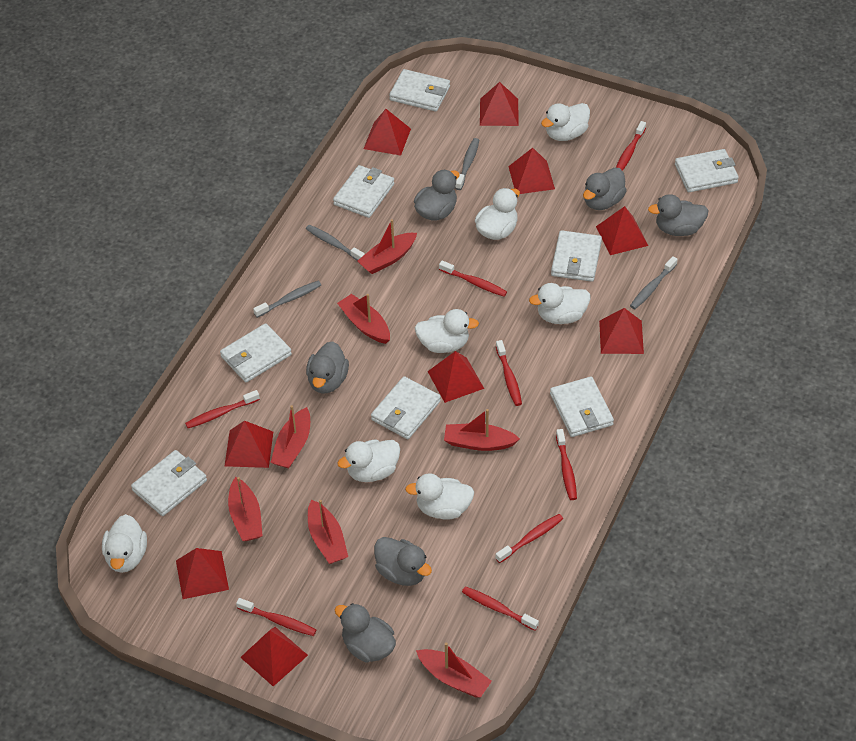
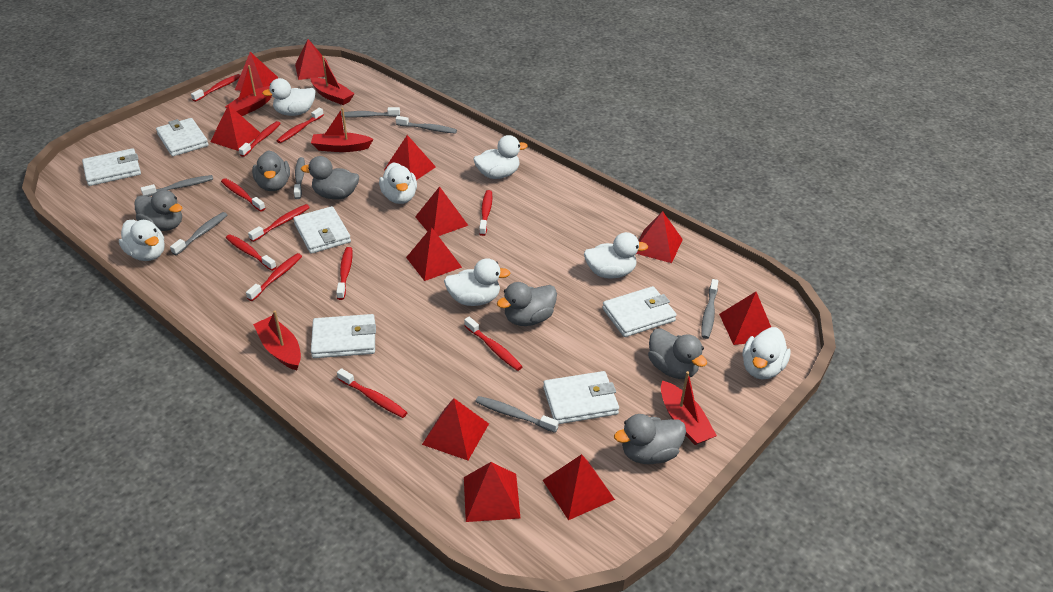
grey toothbrush: [253,281,321,318] [306,225,365,261] [455,138,479,190] [630,256,678,309] = 4 -> [141,175,213,196] [170,212,227,255] [294,157,305,199] [341,107,400,118] [396,116,457,134] [475,396,559,433] [701,279,718,339] = 7
red boat: [228,477,263,541] [270,405,310,468] [308,500,348,564] [337,294,390,344] [358,219,417,274] [416,642,492,698] [444,409,520,451] = 7 -> [225,65,272,116] [253,311,301,370] [311,56,355,105] [311,108,373,152] [661,371,717,445] = 5
red pyramid: [176,548,229,599] [225,421,273,468] [240,627,308,686] [364,109,411,156] [427,351,484,403] [480,82,518,126] [508,148,555,194] [596,206,648,255] [599,308,644,354] = 9 -> [210,104,260,151] [235,52,278,91] [295,39,327,80] [384,135,436,180] [406,227,462,281] [415,186,469,236] [422,398,489,460] [464,462,521,522] [543,454,615,520] [636,211,683,263] [719,292,771,345] = 11
red toothbrush: [185,390,260,428] [236,598,316,636] [439,261,507,297] [462,586,539,631] [496,340,522,406] [496,514,563,563] [556,429,577,500] [616,121,646,171] = 8 -> [191,74,240,102] [221,178,265,212] [226,234,277,271] [239,121,281,157] [246,253,302,301] [248,204,310,242] [277,108,324,143] [336,247,353,300] [337,368,408,418] [464,317,523,371] [479,190,492,236] = 11
white wallet: [131,450,207,516] [220,323,292,382] [333,165,394,218] [371,376,441,439] [389,69,450,112] [550,377,614,437] [551,230,602,282] [675,149,739,192] = 8 -> [82,148,141,186] [156,118,209,156] [293,206,351,254] [311,314,376,358] [543,371,619,424] [602,286,677,337] = 6

